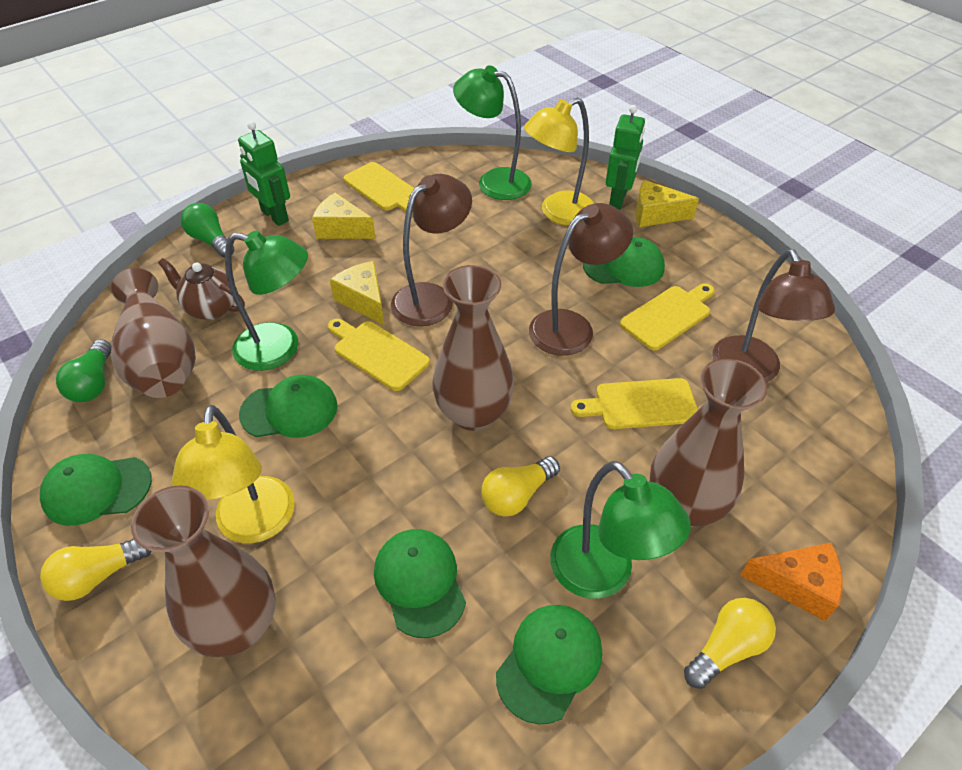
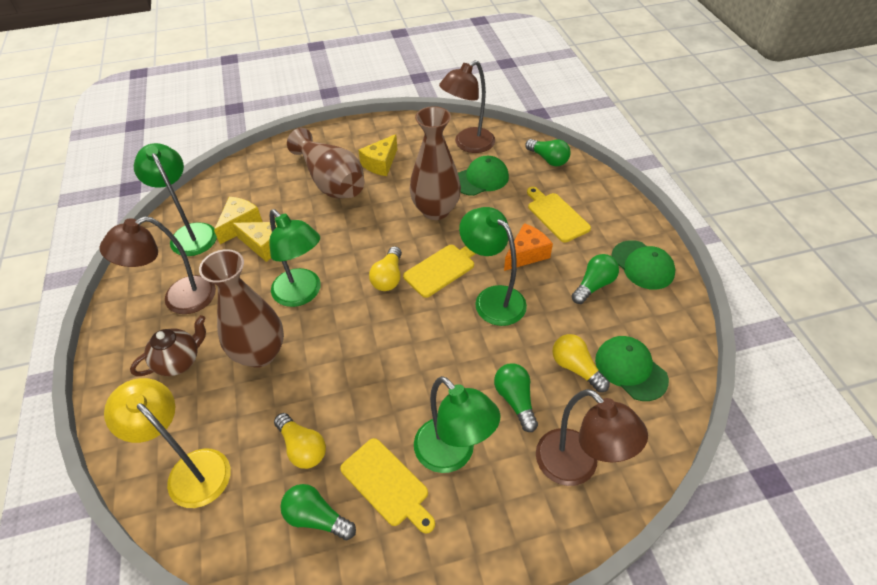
brown vase: [111,268,196,398] [131,485,276,657] [433,265,514,431] [650,359,767,527] = 4 -> [199,249,284,368] [287,128,364,198] [410,106,461,220] = 3
green cap: [40,454,152,526] [239,375,338,438] [374,529,466,638] [496,605,602,725] [583,237,665,287] = 5 -> [458,156,509,196] [595,336,669,401] [612,240,676,290] = 3
green lamp: [225,230,308,371] [453,65,532,200] [550,461,691,599] = 3 -> [134,143,217,256] [269,209,321,307] [414,376,500,473] [459,207,527,326] = 4
green light bulb: [56,339,111,402] [181,203,234,258] = 2 -> [280,484,356,540] [494,363,538,432] [525,139,571,166] [571,254,619,304] = 4
green robot: [238,121,290,226] [606,105,645,209] = 2 -> none = 0
yellow cutting board: [328,319,430,391] [343,162,414,215] [571,378,698,429] [620,283,714,350] = 4 -> [340,438,435,534] [403,245,476,298] [527,187,591,242] = 3
yellow lamp: [171,405,295,543] [524,97,594,226] = 2 -> [104,378,231,508] = 1

